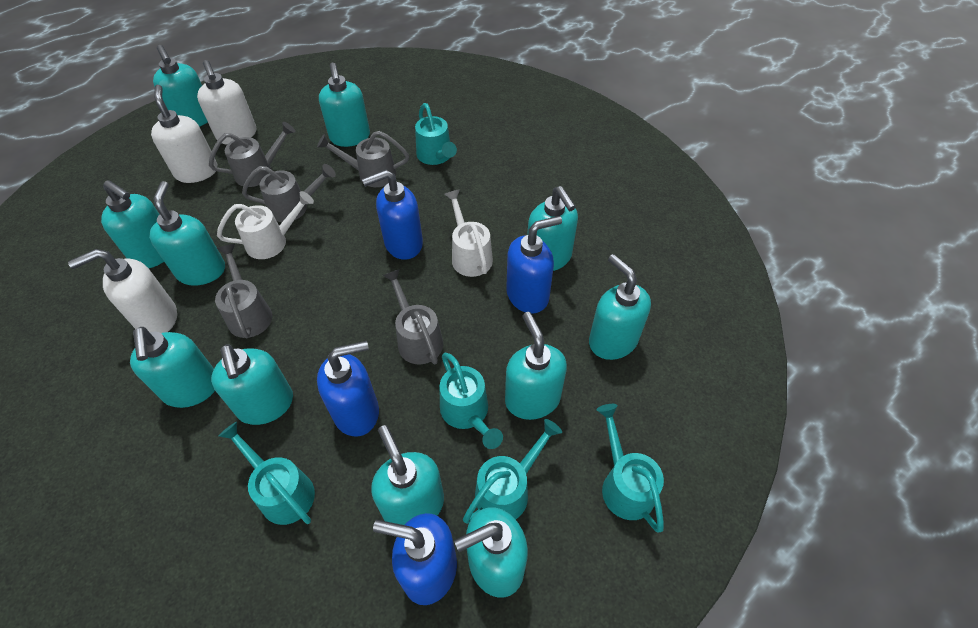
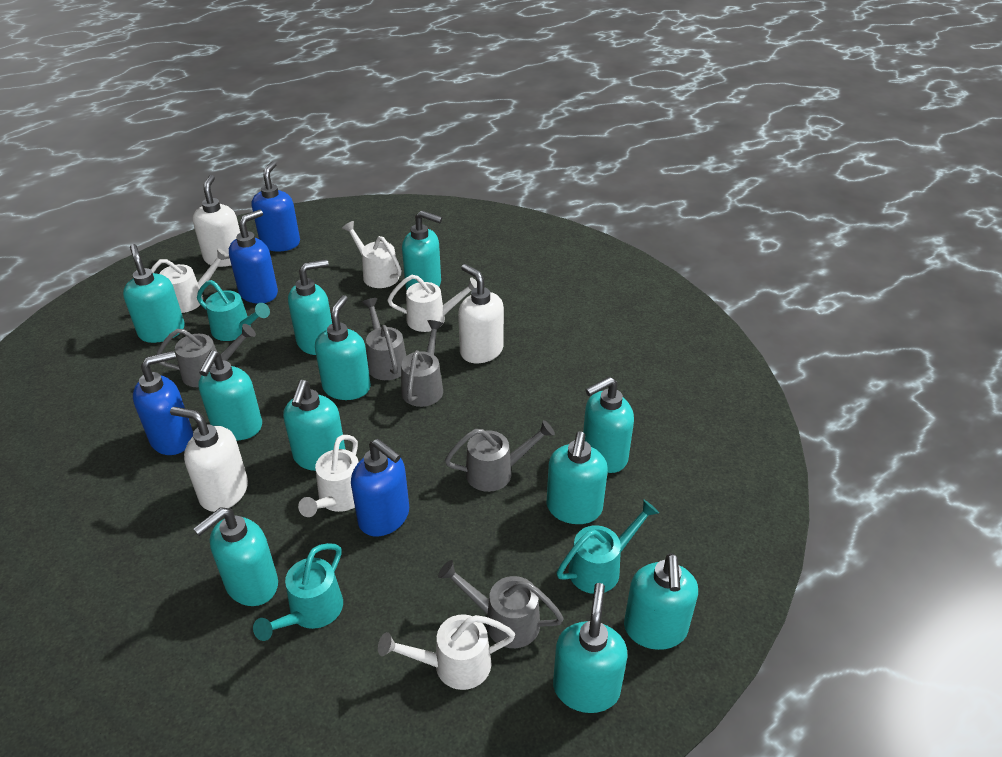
turquoise watering can: [218,422,315,525] [415,103,457,165] [439,353,503,449] [463,419,562,524] [596,404,664,532] = 5 -> [197,280,270,341] [253,543,343,641] [557,500,659,594] = 3
white watering can: [217,191,314,259] [445,189,493,277] = 2 -> [151,248,229,313] [298,435,358,517] [342,221,402,288] [378,614,515,690] [387,275,477,332] = 5

